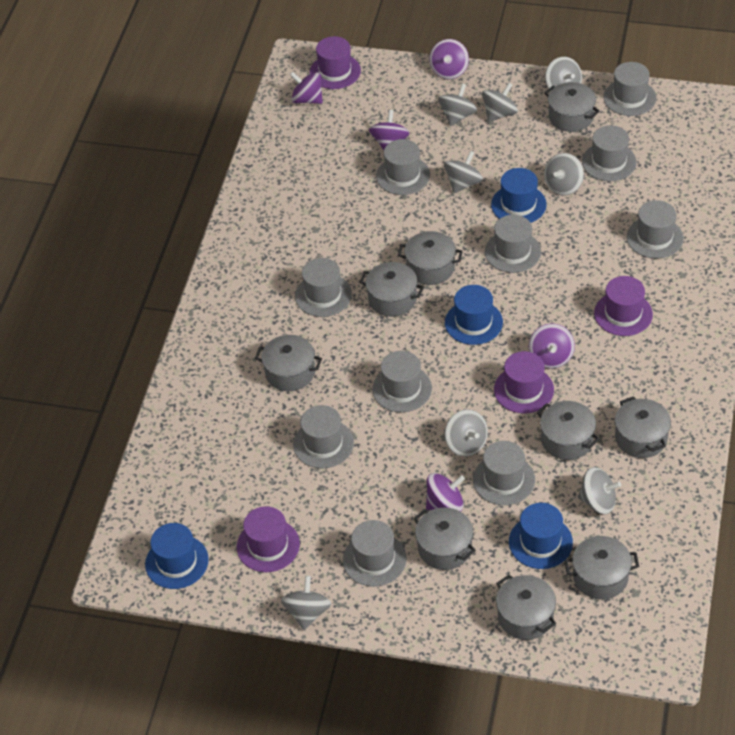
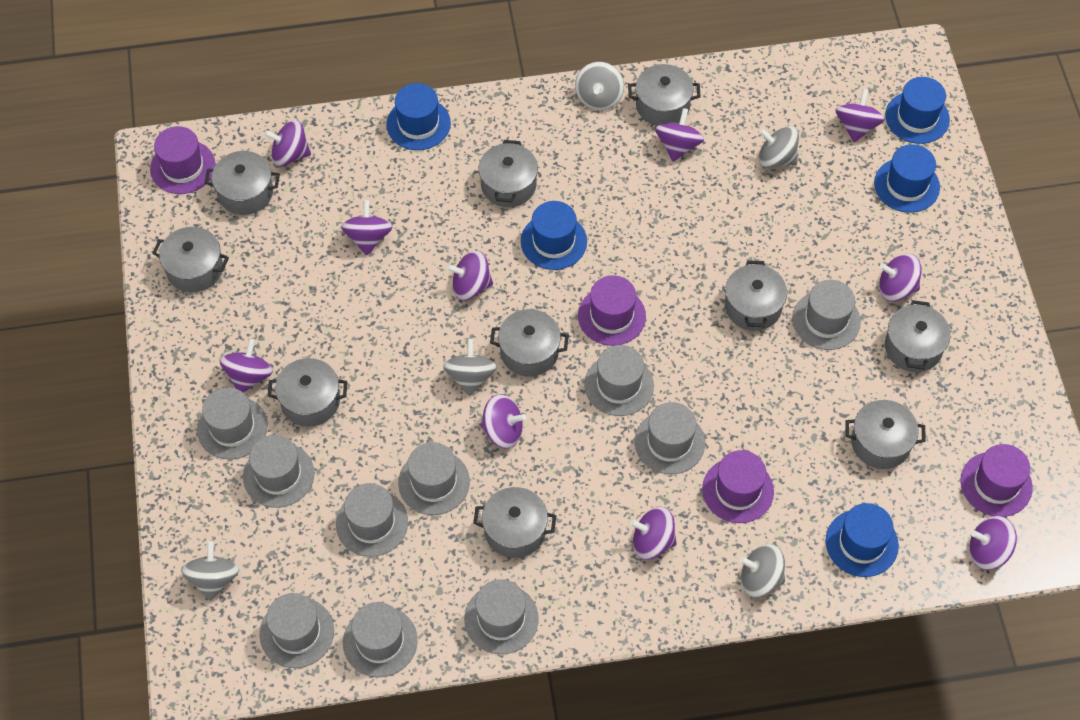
blue hat: [145,523,209,589] [445,285,503,345] [491,168,547,223] [509,503,573,569] = 4 -> [386,83,451,150] [521,201,587,270] [826,503,899,577] [874,144,940,213] [885,77,950,144] = 5
grey pot: [255,335,322,391] [359,262,424,317] [398,231,463,285] [414,508,476,570] [496,575,556,640] [537,401,600,460] [544,82,600,132] [564,536,639,600] [615,396,671,458] = 9 -> [152,227,229,292] [204,151,280,215] [268,358,347,427] [473,487,556,558] [479,140,538,207] [490,309,569,377] [628,64,700,126] [724,260,787,331] [845,400,926,469] [885,300,951,372] = 10
grey spinning top: [281,576,331,630] [438,83,477,126] [444,151,483,193] [445,409,488,457] [482,83,518,122] [544,153,584,196] [545,57,582,89] [578,467,621,514] = 8 -> [181,541,239,601] [443,339,497,396] [575,61,624,110] [740,544,785,598] [758,126,799,168] = 5
purple spinning top: [290,72,323,104] [369,110,410,150] [426,473,465,512] [429,39,469,79] [529,323,575,369] = 5 -> [220,339,273,392] [264,120,311,167] [341,200,392,255] [447,250,493,301] [480,394,526,449] [630,507,677,560] [655,108,704,162] [835,89,885,142] [879,254,922,301] [969,516,1017,570] = 10

